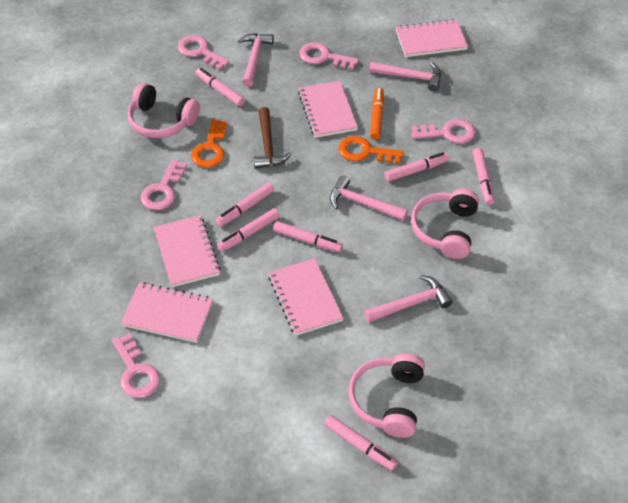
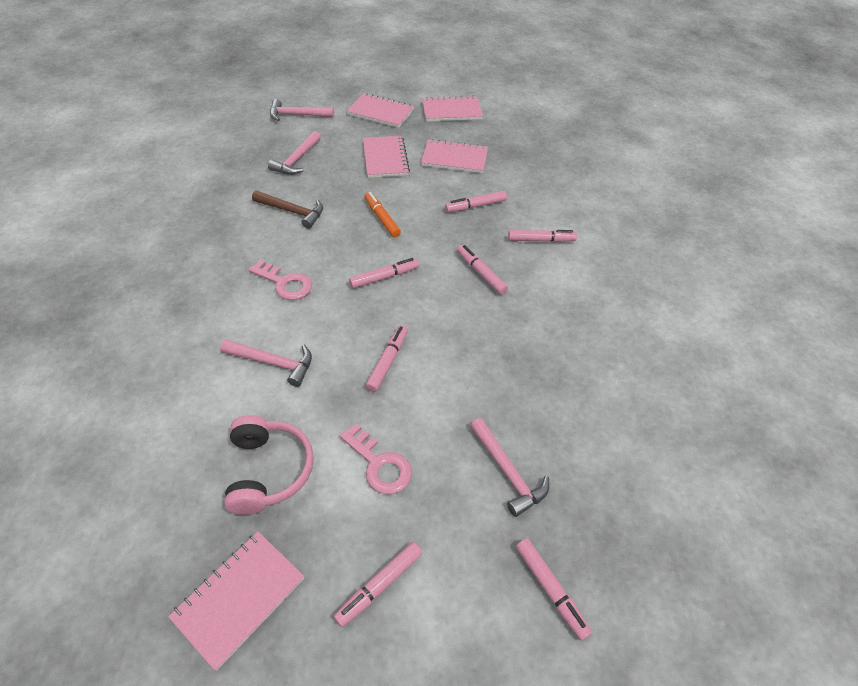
orange key: [191,119,227,168] [339,136,404,164] = 2 -> none = 0
pink headphones: [127,83,200,138] [348,353,425,438] [411,188,479,259] = 3 -> [224,415,314,515] = 1
pink key: [112,333,160,398] [141,160,187,210] [178,35,230,70] [299,42,359,70] [412,119,475,144] = 5 -> [249,260,312,300] [340,423,412,494] = 2

